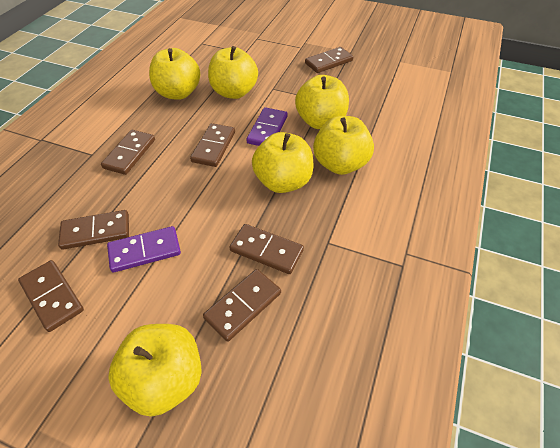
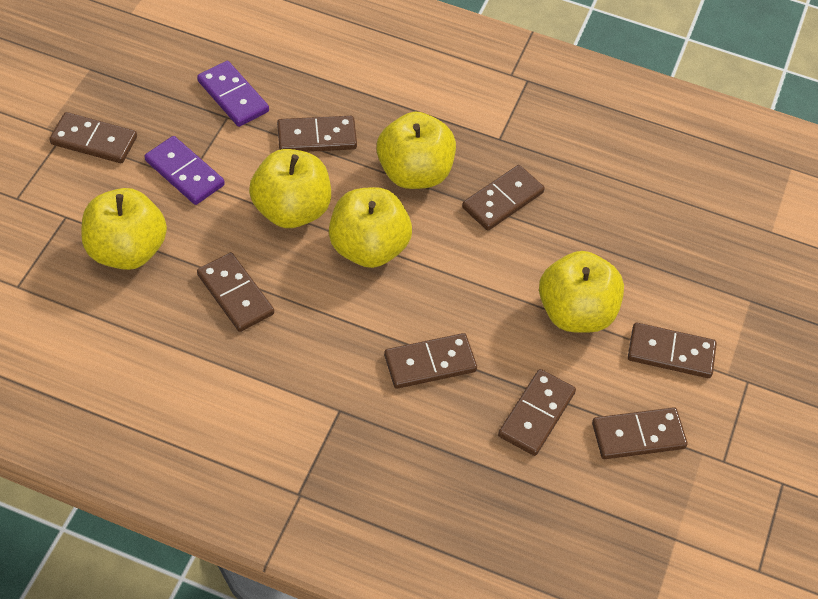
brown domino: [18,260,84,332] [58,210,129,250] [101,130,155,175] [190,123,235,167] [203,269,281,342] [229,224,304,274] [305,47,353,73] = 7 -> [49,112,137,163] [197,252,274,332] [277,116,357,152] [384,333,477,389] [462,165,545,231] [498,369,576,456] [592,407,688,459] [628,323,717,378] = 8
yellow apple: [108,324,202,416] [149,48,200,100] [208,46,258,99] [252,132,313,193] [295,75,349,129] [313,116,374,175] = 6 -> [81,188,167,270] [249,149,331,228] [329,187,412,268] [377,112,456,189] [539,251,624,333] = 5

